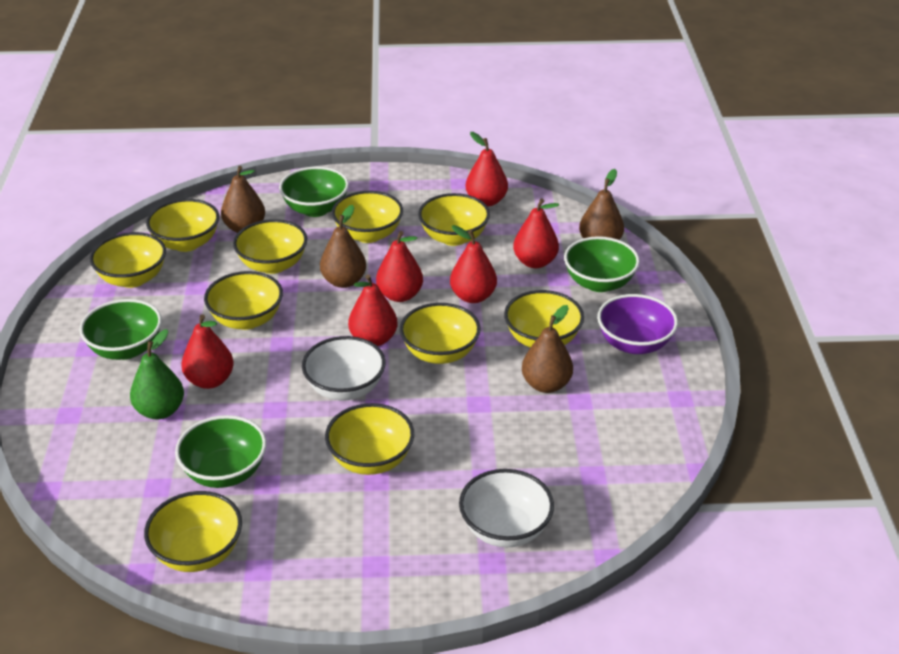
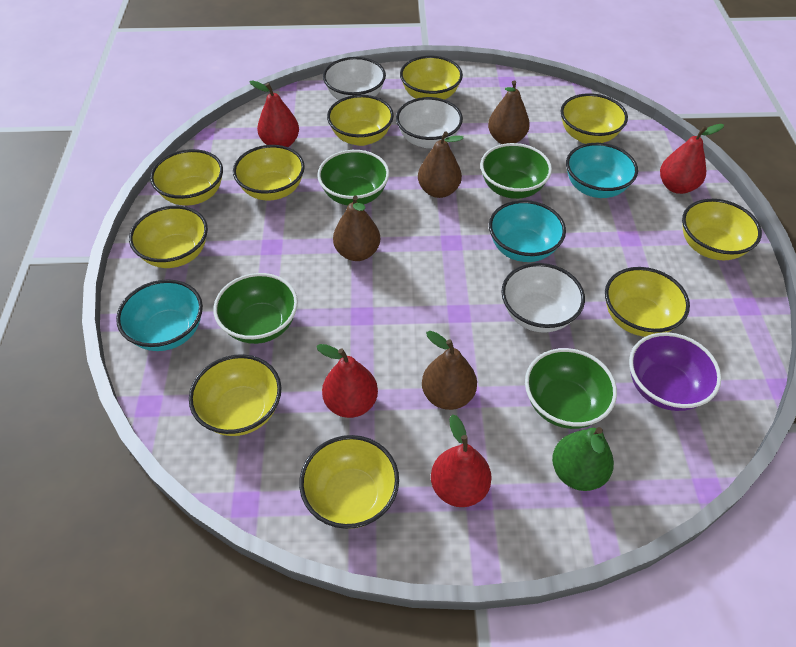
red pear: [181,314,234,389] [348,274,398,346] [376,231,423,302] [450,225,497,303] [466,132,508,207] [513,198,559,268] = 6 -> [249,80,299,147] [316,344,378,418] [431,415,492,507] [660,124,724,194] = 4
turquoise bowl: none = 0 -> [116,279,203,351] [489,200,566,262] [566,143,638,198] = 3
white bowl: [302,336,386,400] [459,469,554,547] = 2 -> [323,57,386,100] [396,97,463,148] [501,263,585,333] = 3

